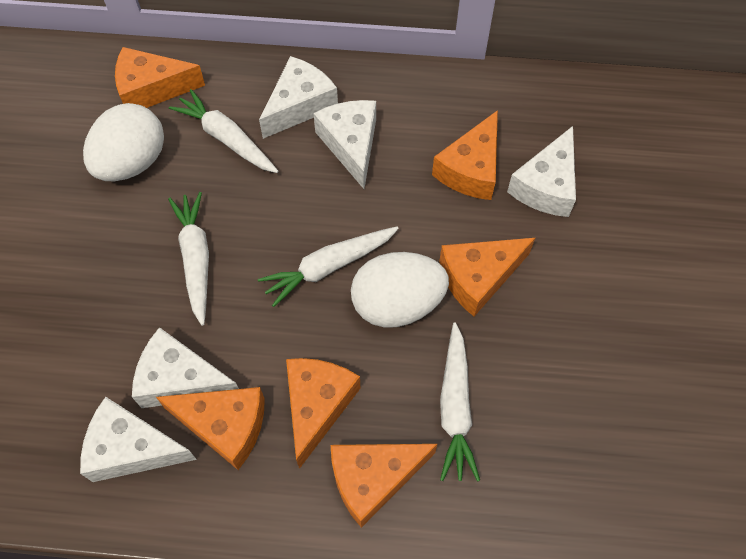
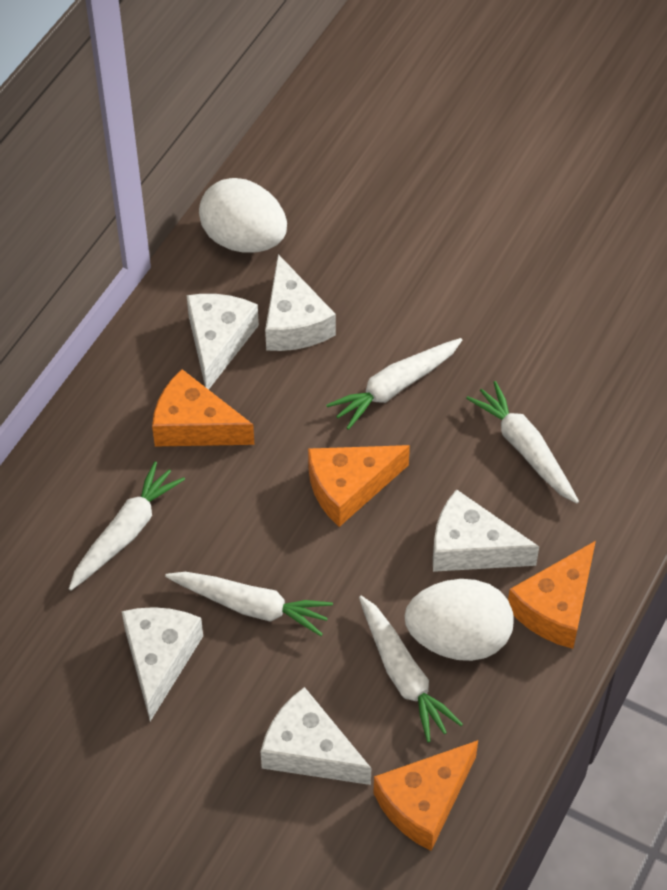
orange cheese: [115,47,205,108] [156,387,265,470] [286,358,361,469] [331,444,438,528] [432,110,498,200] [439,238,535,316] = 6 -> [152,369,254,446] [308,445,410,527] [373,740,478,851] [508,541,596,649] = 4
white carrot: [168,192,209,326] [169,89,278,173] [258,226,399,307] [440,323,480,481] = 4 -> [69,461,185,591] [165,572,333,636] [326,338,462,430] [359,595,463,742] [466,381,579,503] = 5

